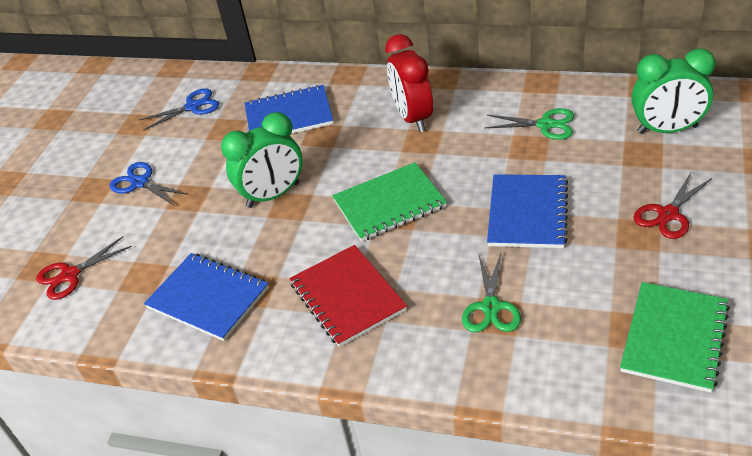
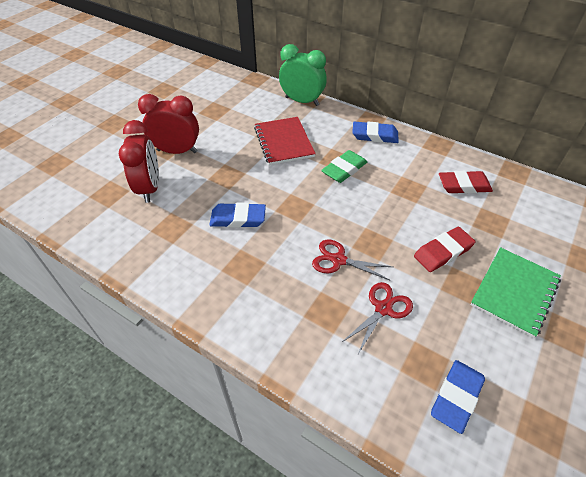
blue eraser: none = 0 -> [209,203,266,228] [352,122,399,143] [431,360,485,434] = 3
blue notebook: [144,253,269,341] [245,85,334,134] [487,174,568,248] = 3 -> none = 0
blue scissors: [110,162,189,206] [139,88,219,130] = 2 -> none = 0
green clock: [221,112,303,208] [631,48,716,134] = 2 -> [279,44,327,106] = 1
green eraser: none = 0 -> [321,150,367,183] = 1
green notebook: [332,162,447,242] [620,282,730,393] = 2 -> [470,247,561,338] = 1
green scissors: [462,253,521,332] [485,108,574,140] = 2 -> none = 0
red clock: [385,34,433,132] = 1 -> [119,120,159,203] [138,94,199,154] = 2
red eraser: none = 0 -> [414,227,476,272] [439,171,493,194] = 2

